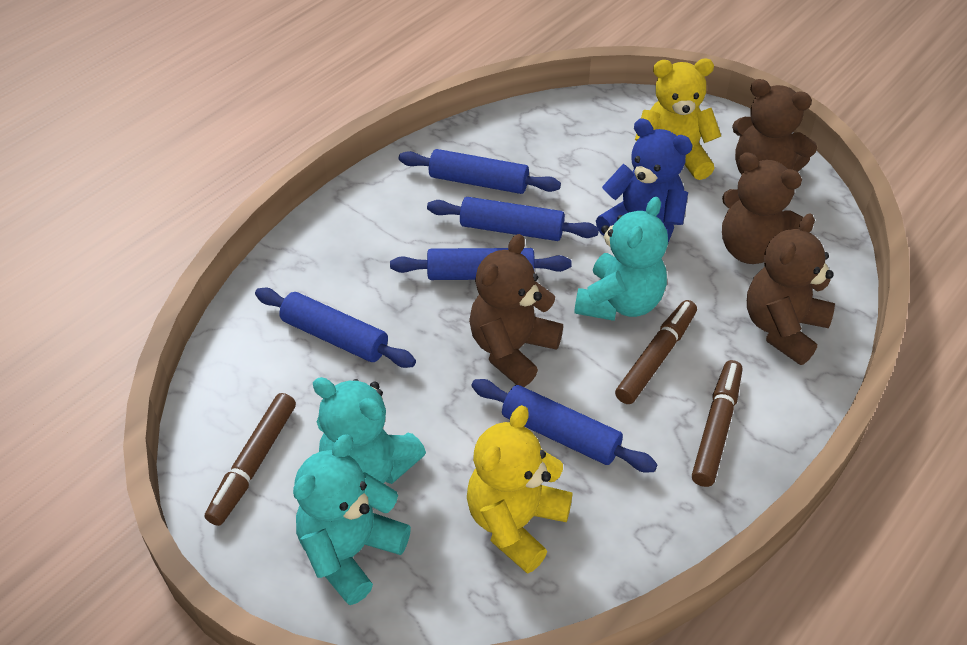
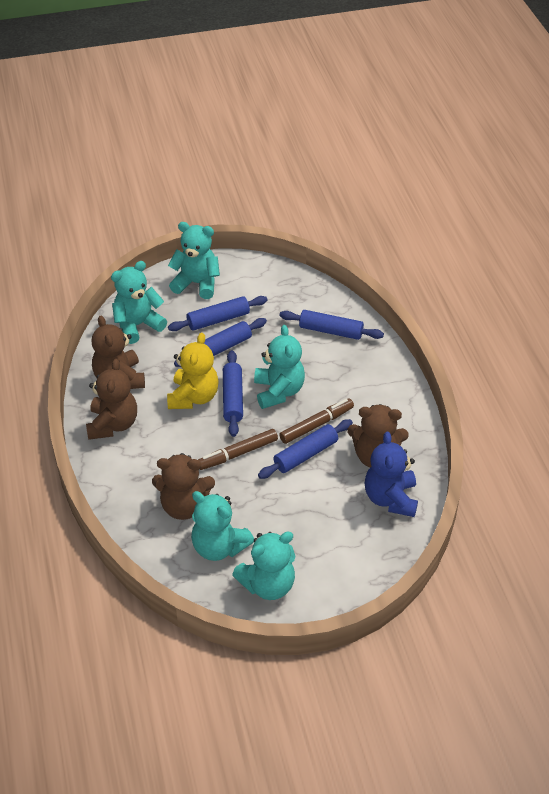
brown marker: [205,393,296,526] [615,300,697,404] [692,360,742,487] = 3 -> [198,429,278,470] [279,398,354,444] = 2
turquoise teddy bear: [293,434,411,605] [313,377,426,484] [574,197,668,321] = 3 -> [111,261,167,344] [168,222,220,299] [191,491,254,561] [232,531,296,600] [254,325,305,409] = 5
yellow teddy bear: [467,405,573,574] [635,58,721,180] = 2 -> [167,333,219,409] = 1

